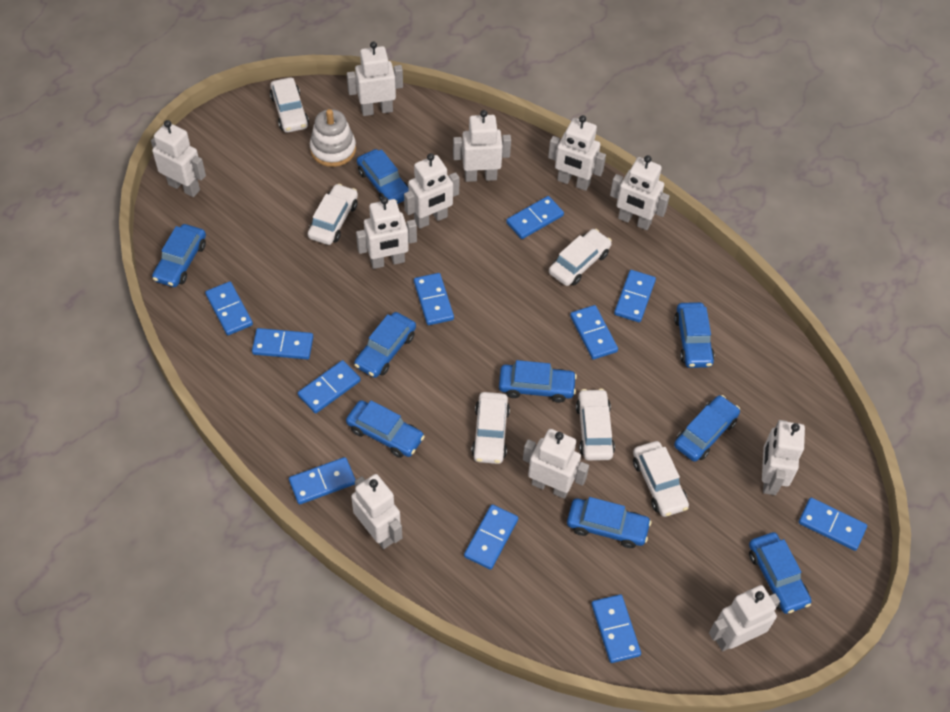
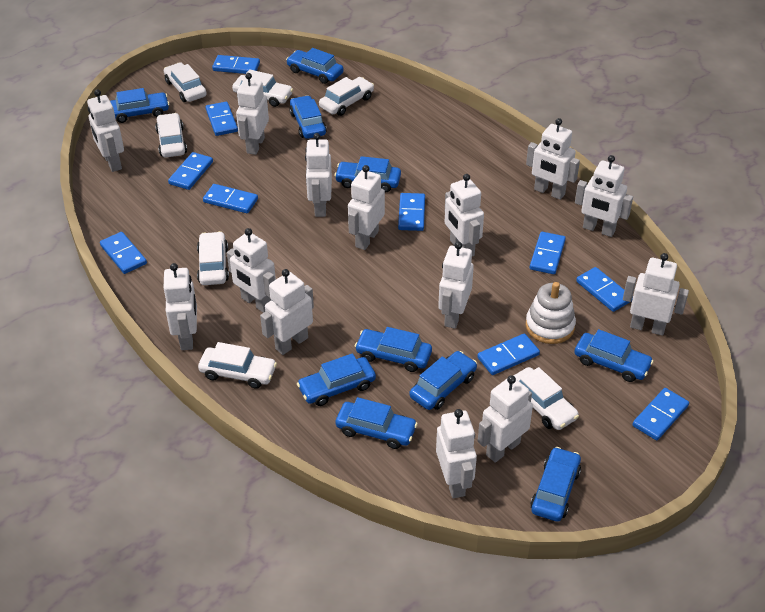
blue car: [152,224,206,287] [346,400,425,458] [354,312,416,378] [357,149,409,204] [499,360,577,403] [567,497,652,548] [674,302,715,368] [674,395,740,462] [749,532,811,614] = 9 -> [110,88,169,123] [286,48,344,84] [289,95,327,139] [297,353,376,406] [334,156,401,192] [336,397,418,449] [355,327,432,372] [409,351,477,410] [530,447,581,522] [575,329,654,382] = 10
blue domino: [205,281,253,335] [252,328,313,359] [289,457,356,505] [298,360,361,413] [414,273,454,325] [464,504,518,570] [506,196,564,239] [570,305,618,360] [591,594,641,663] [614,270,656,322] [799,498,867,551] = 11 -> [100,232,147,274] [168,152,213,190] [203,184,258,213] [206,102,238,136] [212,55,260,74] [398,193,425,231] [477,334,540,375] [530,232,566,274] [576,267,633,312] [632,388,689,440] = 10
white car: [270,77,309,133] [308,184,358,245] [471,392,510,464] [549,229,612,286] [576,389,615,461] [633,441,689,517] = 6 -> [155,113,187,157] [164,63,207,102] [197,231,229,285] [198,342,277,389] [232,69,293,107] [319,77,374,116] [513,367,579,430] = 7
white robot: [151,120,206,197] [347,41,403,116] [351,474,402,549] [356,197,417,269] [404,153,460,229] [453,110,511,182] [523,429,589,499] [548,115,606,191] [610,155,670,230] [709,585,780,651] [762,420,805,495] = 11 -> [87,89,124,172] [164,263,197,350] [227,228,276,313] [236,73,269,155] [260,269,314,355] [305,133,332,217] [348,165,385,250] [436,409,477,498] [438,242,474,329] [445,174,484,256] [478,375,533,463] [526,118,580,200] [575,155,633,237] [623,253,689,336] = 14

